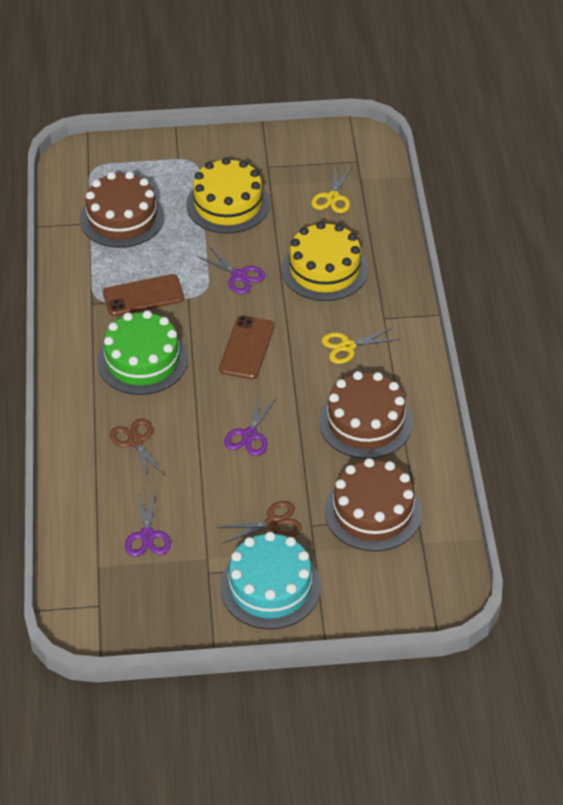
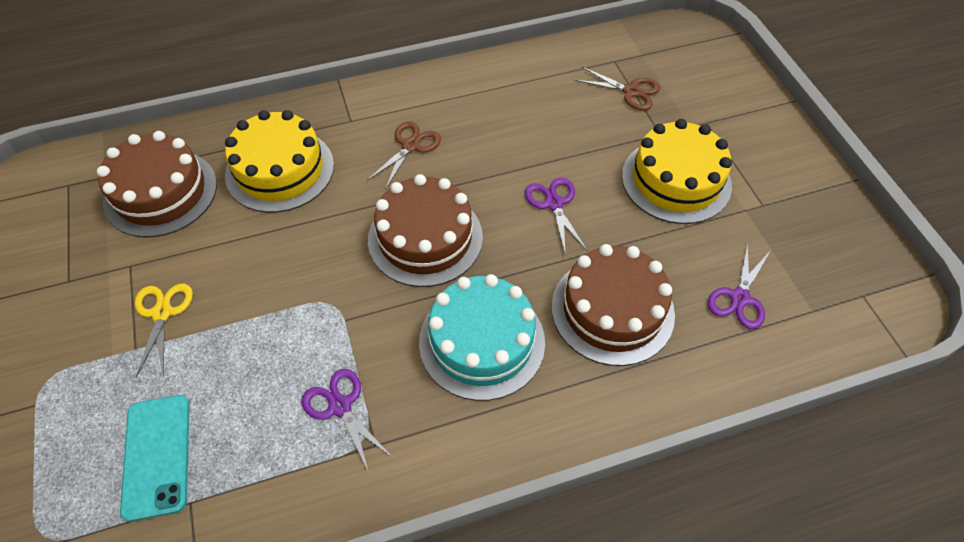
brown phone: [103,274,184,316] [219,316,274,379] = 2 -> none = 0
green cake: [97,310,188,395] = 1 -> none = 0
turquoise phone: none = 0 -> [120,395,189,522] = 1
yellow scissors: [311,165,352,213] [322,328,400,364] = 2 -> [135,284,193,377] = 1

